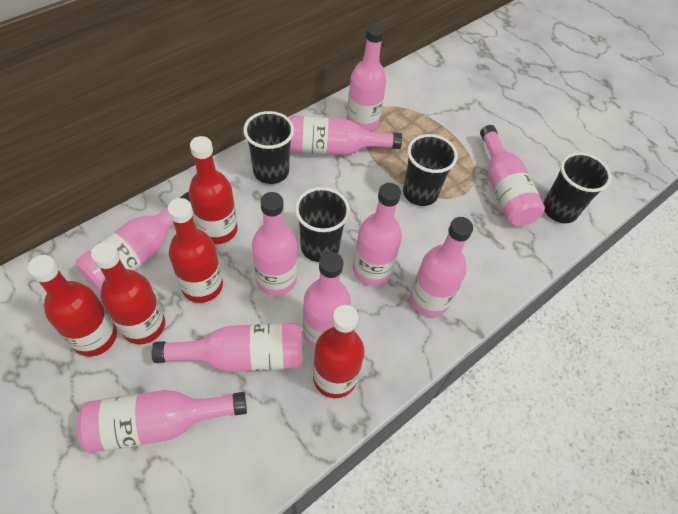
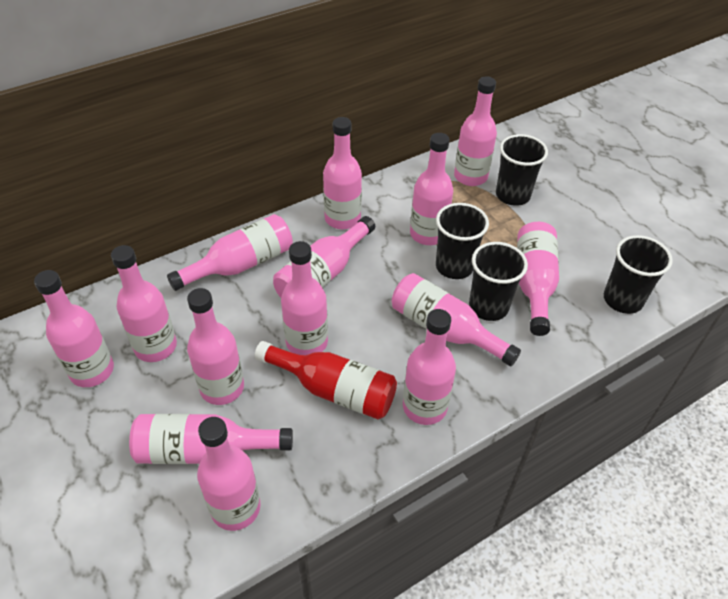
pink bottle: [76,192,192,292] [78,390,247,453] [152,323,302,372] [252,192,297,296] [289,115,402,155] [303,252,351,348] [346,24,386,131] [353,183,402,286] [410,217,473,317] [480,125,545,226] = 10 -> [34,270,114,387] [111,245,177,362] [129,414,293,464] [167,214,293,291] [187,288,244,405] [197,417,261,531] [273,216,375,298] [281,241,328,355] [323,117,362,229] [392,273,521,366] [403,309,456,425] [410,133,453,245] [454,76,497,186] [517,222,559,336] = 14
red bottle: [28,255,117,357] [91,242,165,344] [168,198,223,303] [189,136,238,244] [313,305,364,398] = 5 -> [255,341,397,419] = 1

